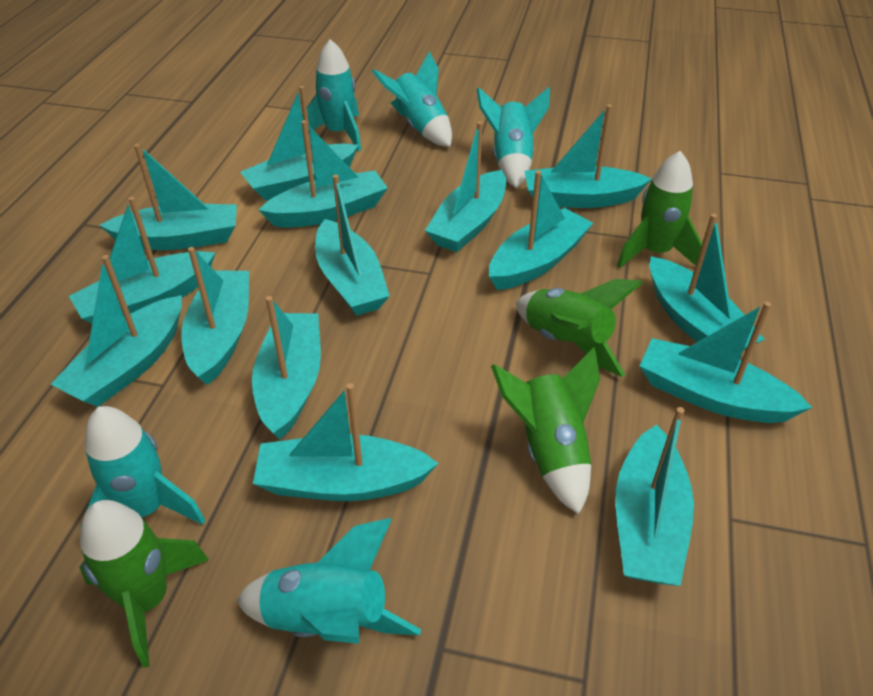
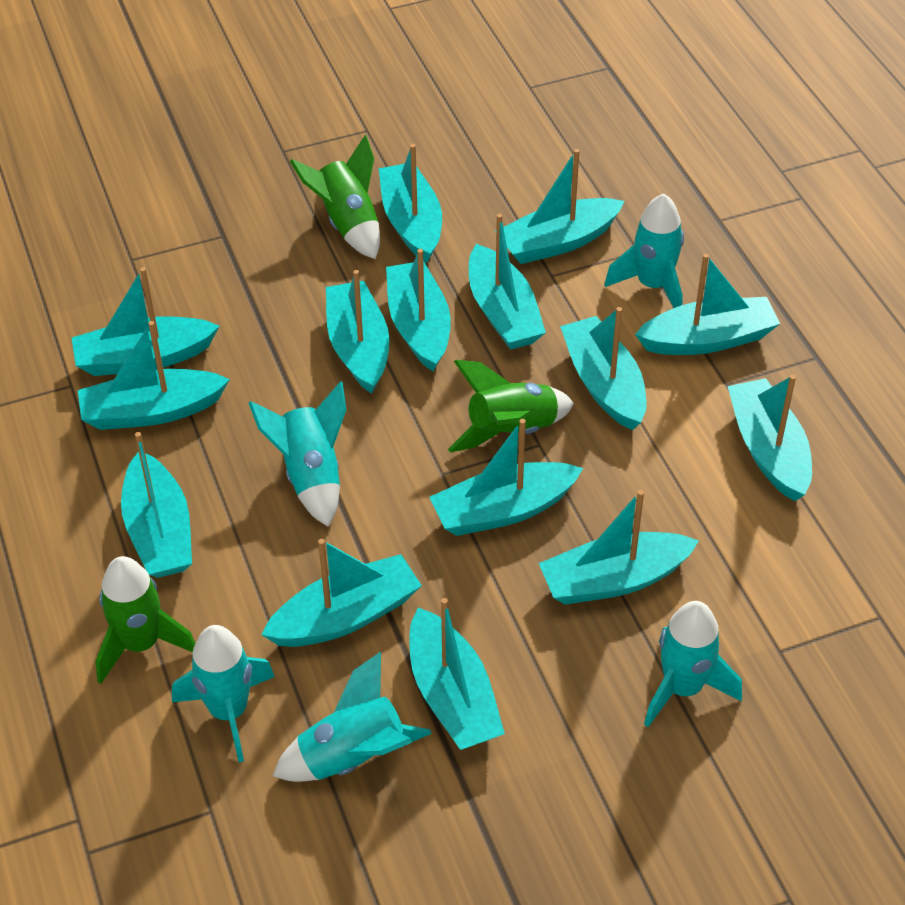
green rocket: [79,500,209,667] [491,347,600,514] [516,279,643,377] [617,151,702,268] = 4 -> [95,556,195,684] [290,135,380,259] [448,360,574,452] = 3

